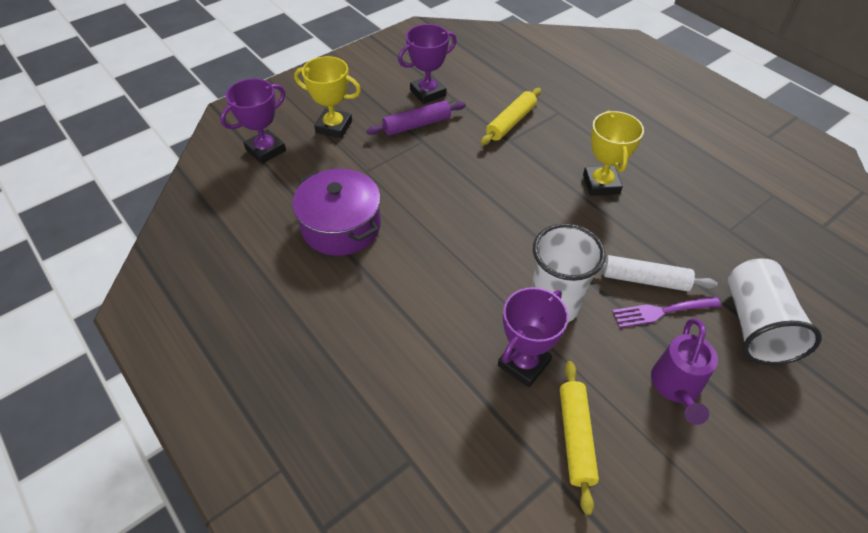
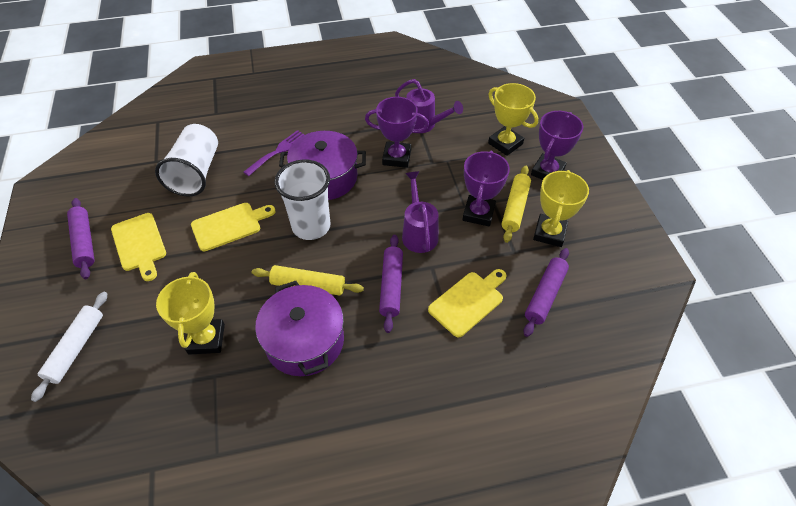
purple pot: [292,169,381,256] = 1 -> [255,281,344,376] [279,131,366,200] = 2
purple rolling pin: [366,101,466,136] = 1 -> [67,198,95,279] [379,235,403,333] [524,248,569,337] = 3
purple watering can: [651,318,718,425] = 1 -> [395,79,463,133] [402,171,439,253] = 2
yellow cutting board: none = 0 -> [111,213,166,281] [191,203,276,251] [428,269,506,337] = 3
yellow trophy: [294,56,361,138] [583,111,644,196] = 2 -> [156,272,225,355] [488,83,538,156] [533,170,589,247] = 3

